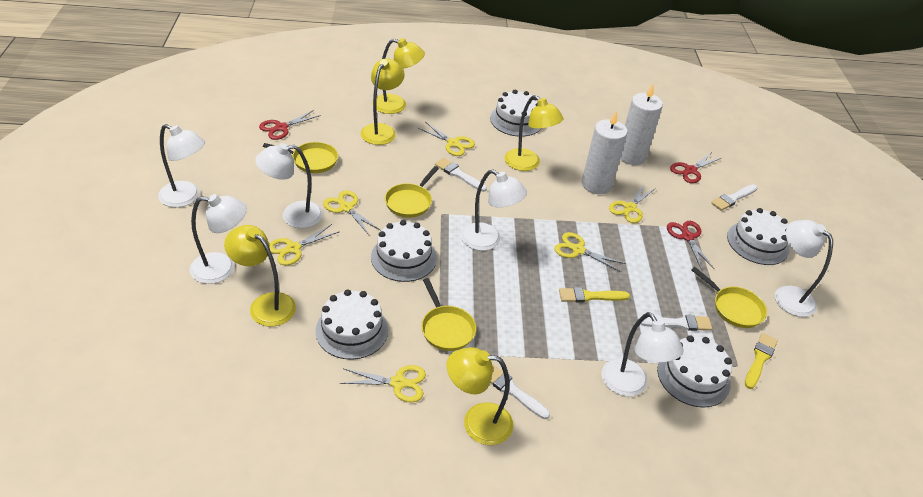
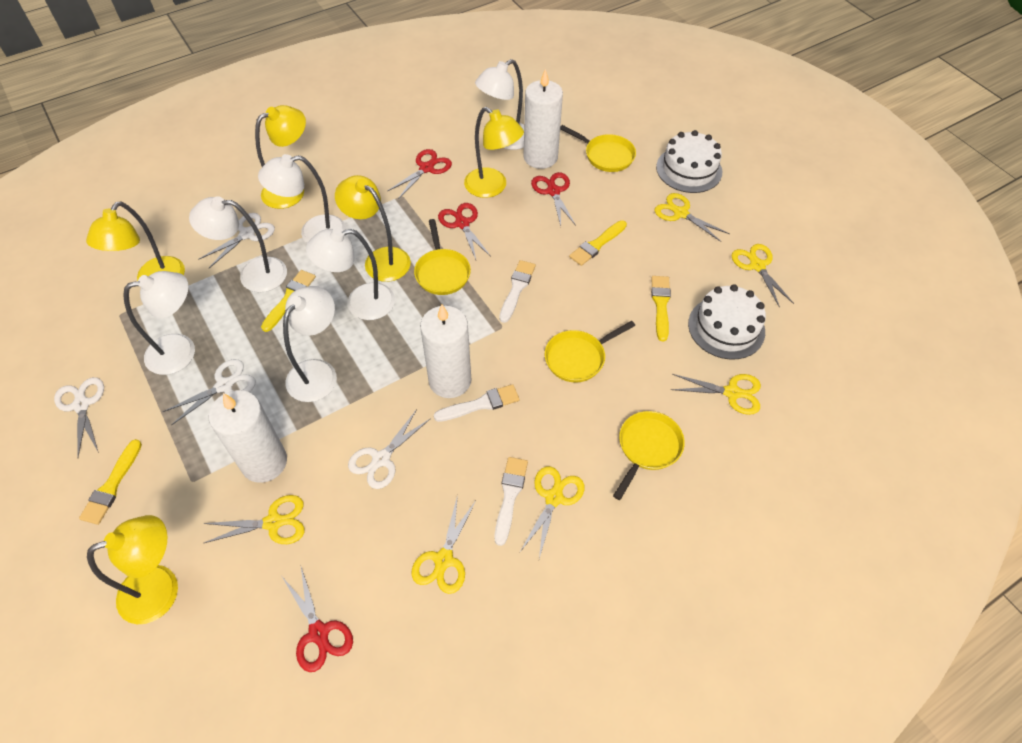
red scissors: [259,110,321,140] [667,221,714,270] [670,152,721,183] = 3 -> [282,567,353,672] [388,149,452,199] [438,203,491,260] [531,172,576,226] = 4
white brush: [435,158,487,192] [490,364,550,419] [641,315,712,331] [711,184,757,211] = 4 -> [434,384,519,422] [494,457,528,546] [499,260,536,323] = 3
white cake: [315,289,388,360] [371,220,437,282] [490,90,541,137] [657,335,732,408] [727,208,789,265] = 5 -> [656,130,722,193] [688,284,766,359] = 2
white candle: [582,110,628,194] [620,84,663,165] = 2 -> [209,390,287,483] [420,304,471,398] [523,69,563,169] = 3
white scissors: none = 0 -> [54,377,104,457] [162,359,256,425] [198,213,275,268] [348,409,431,489] = 4
yellow brush: [559,287,630,303] [745,333,778,389] = 2 -> [79,439,142,525] [261,270,316,332] [569,220,627,266] [651,276,671,341] = 4

